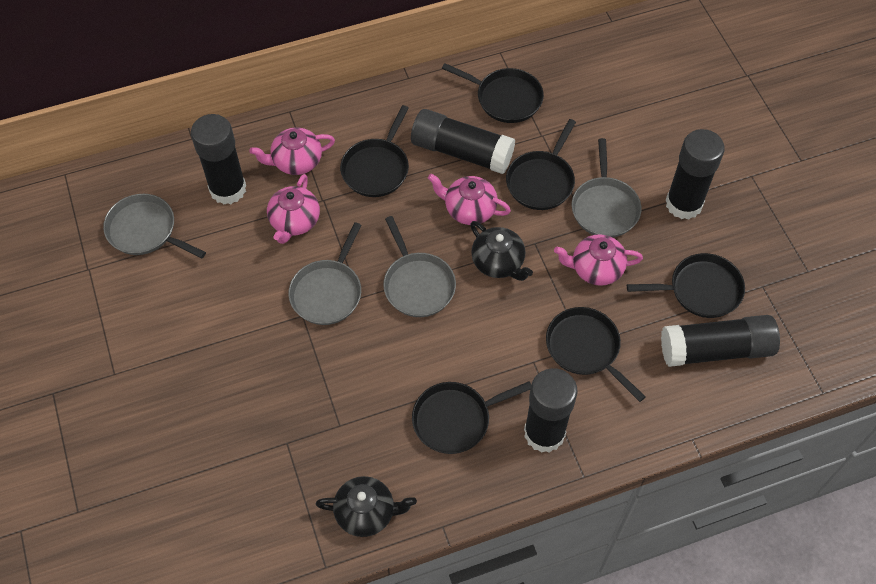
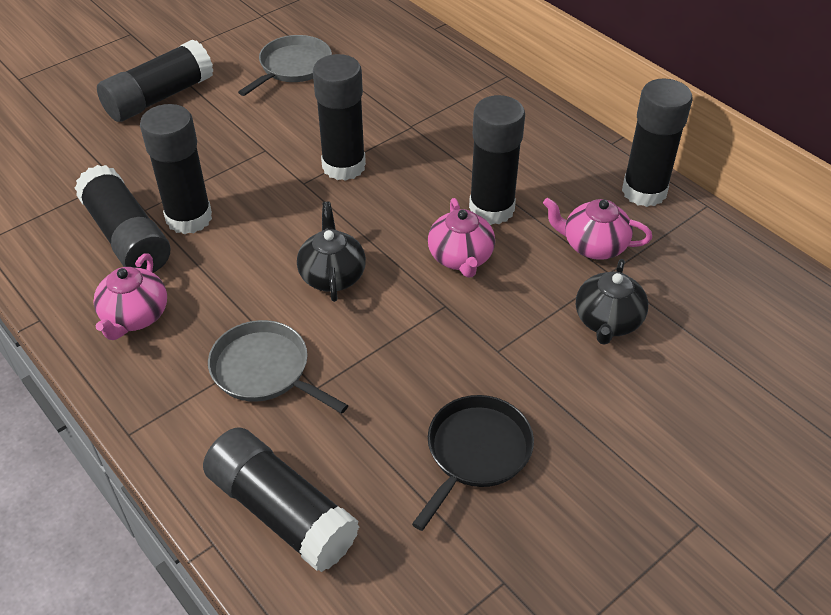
black glue stick: [191,114,246,205] [411,109,515,174] [524,368,577,453] [661,315,780,367] [665,129,725,220] = 5 -> [75,165,170,272] [97,40,213,122] [140,104,212,234] [203,427,360,572] [313,54,366,181] [469,95,525,225] [622,79,692,207] = 7
black pan: [340,105,409,197] [412,381,531,454] [442,63,544,123] [506,119,576,210] [546,307,646,402] [627,253,745,318] = 6 -> [412,395,534,531] = 1
grey pan: [103,194,206,259] [289,222,362,325] [383,216,456,317] [572,138,641,238] = 4 -> [208,320,348,414] [238,35,332,96] = 2
pink teapot: [249,127,335,175] [267,174,320,244] [428,174,511,225] [554,234,643,286] = 4 -> [93,253,167,340] [428,198,495,278] [543,198,652,260] = 3

